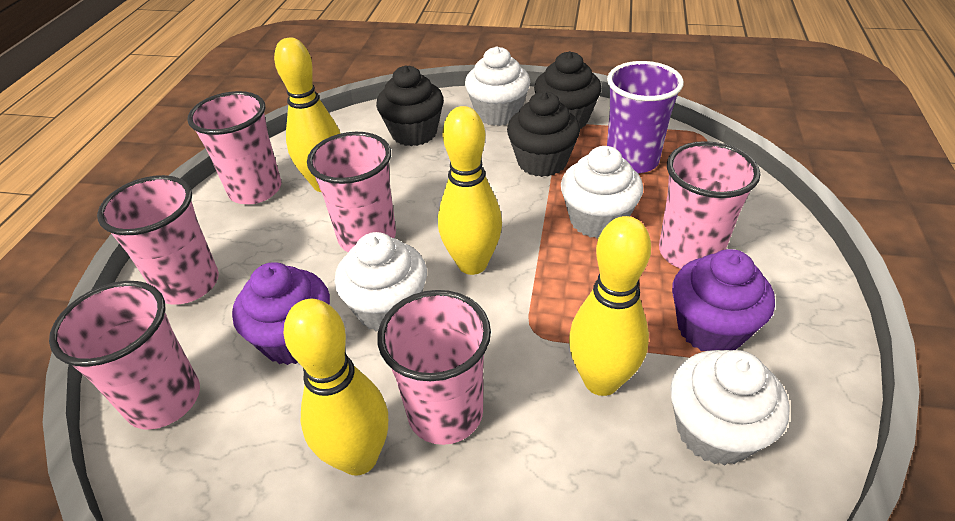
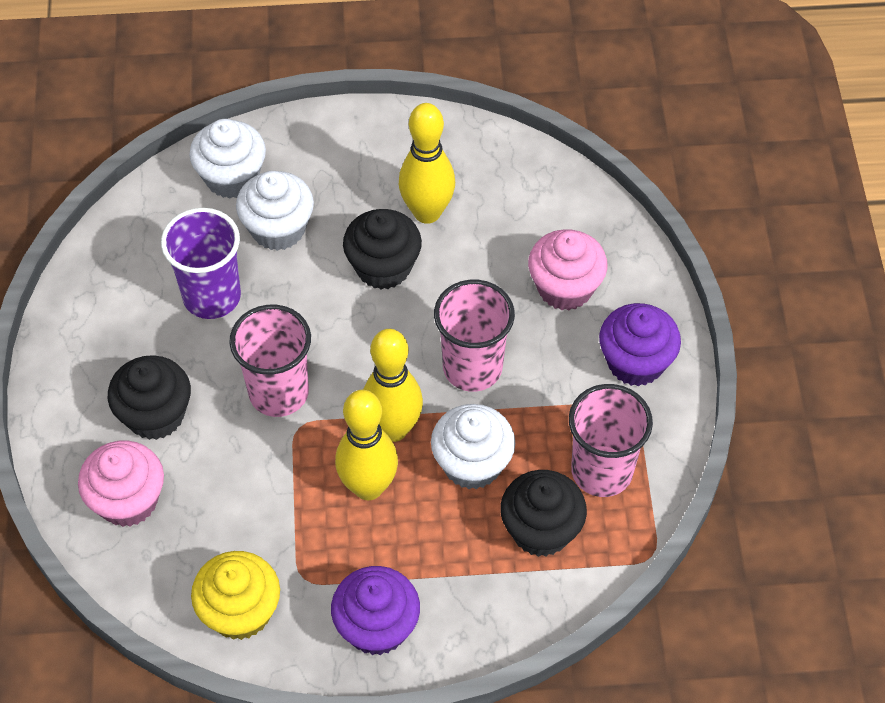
pink cup: [49,281,200,430] [97,175,219,305] [187,91,281,204] [307,132,396,252] [377,290,491,445] [659,141,760,269] = 6 -> [229,305,311,417] [434,280,515,392] [569,384,653,497] = 3
pink cupcake: none = 0 -> [78,441,164,527] [528,229,608,311] = 2
white cupcake: [334,232,427,332] [465,47,530,126] [561,146,643,239] [670,350,790,465] = 4 -> [189,119,266,199] [236,171,314,251] [431,404,515,489] = 3
yellow bowling pin: [274,37,341,192] [284,299,388,476] [438,106,502,275] [569,216,651,396] = 4 -> [335,390,398,500] [363,329,423,442] [399,103,455,224] = 3
yellow cupcake: none = 0 -> [191,551,280,640] = 1

